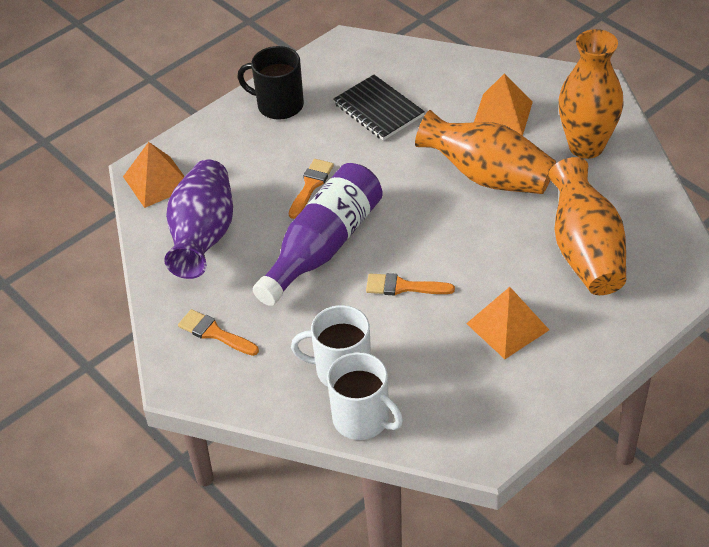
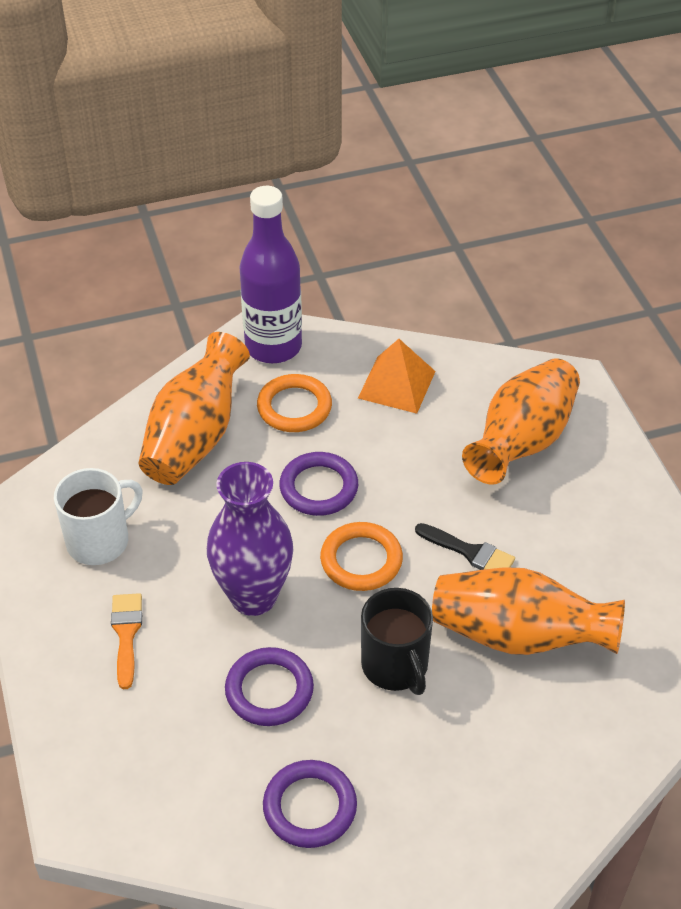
black brush: none = 0 -> [415,523,515,570] = 1
black notebook: [333,75,425,141] = 1 -> none = 0
orange brush: [178,309,259,356] [288,159,334,219] [366,273,455,295] = 3 -> [111,593,142,689] = 1
orange pyramid: [123,142,185,208] [466,287,549,359] [474,74,533,135] = 3 -> [358,339,436,414] = 1
orange ring: none = 0 -> [257,374,332,432] [320,522,403,591] = 2
purple ring: none = 0 -> [225,647,314,726] [263,760,357,848] [279,452,358,516] = 3
white mug: [291,305,371,387] [327,352,403,440] = 2 -> [54,468,143,565] = 1

